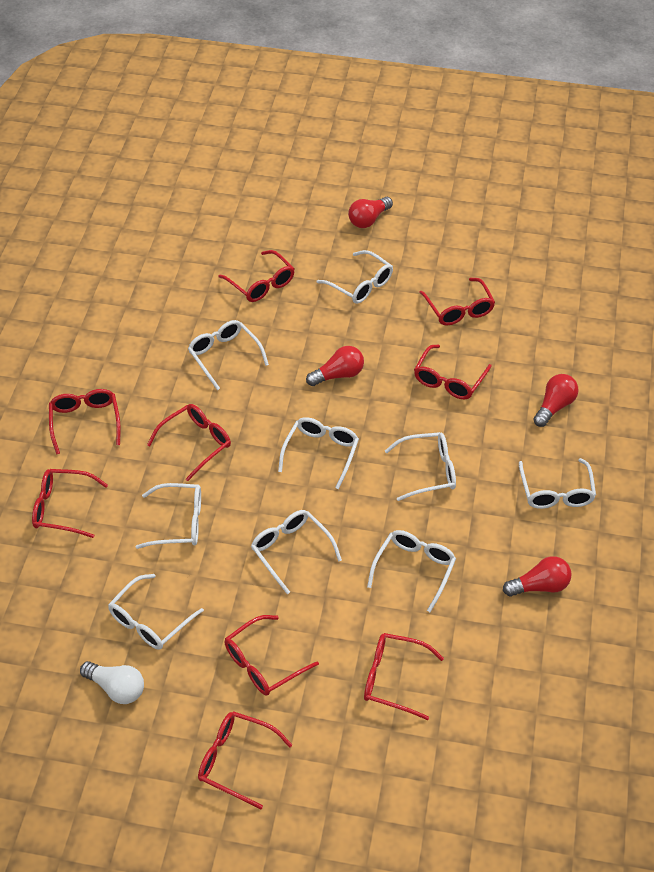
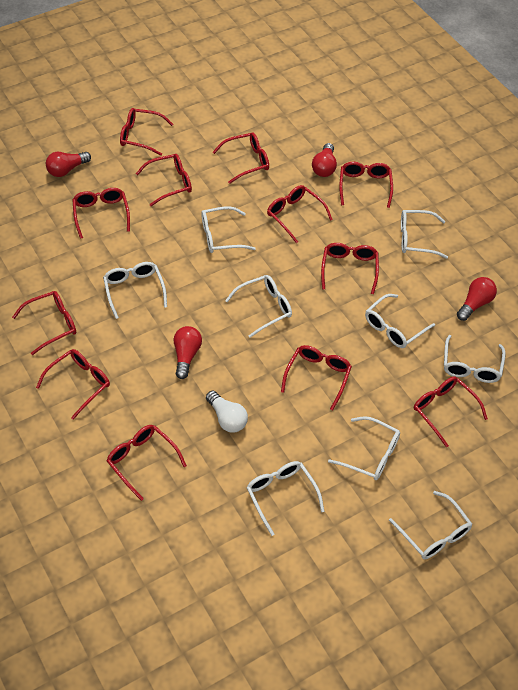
red glasses: [32,469,108,538] [49,389,121,455] [147,404,231,481] [198,711,292,809] [218,250,294,302] [225,615,319,695] [364,633,444,720] [414,345,492,399] [419,278,495,326] = 9 -> [12,291,76,355] [36,349,110,420] [72,188,130,239] [107,425,187,501] [120,108,173,156] [136,154,192,206] [213,132,269,184] [267,185,333,243] [281,345,352,410] [321,243,379,294] [339,162,393,208] [414,377,488,447] = 12

